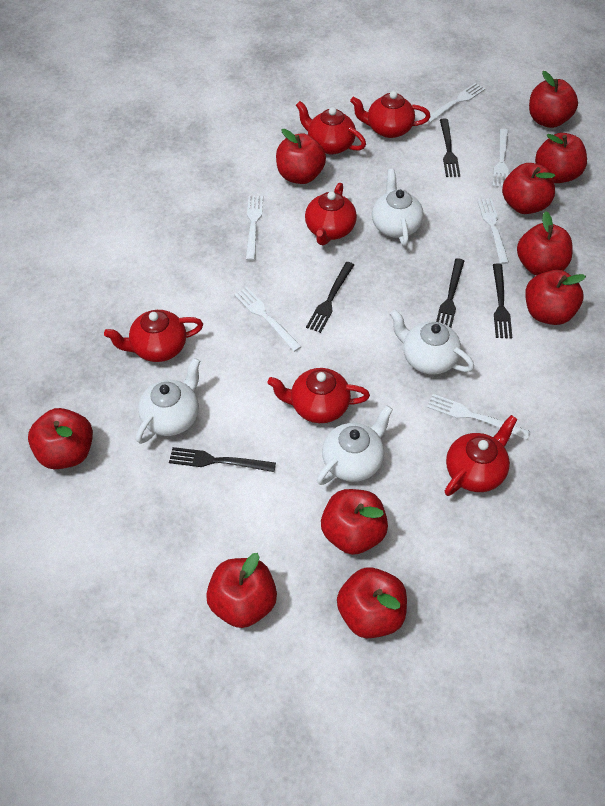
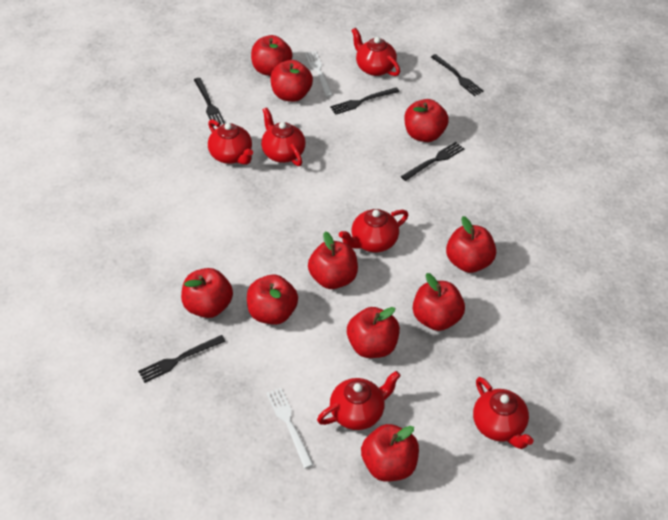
white fork: [234,287,302,352] [246,195,263,261] [427,83,485,123] [427,394,530,440] [477,199,509,264] [493,129,508,188] = 6 -> [266,388,314,469] [305,51,333,97] = 2
white teapot: [136,358,200,444] [317,405,393,485] [372,169,424,246] [390,310,474,375] = 4 -> none = 0

